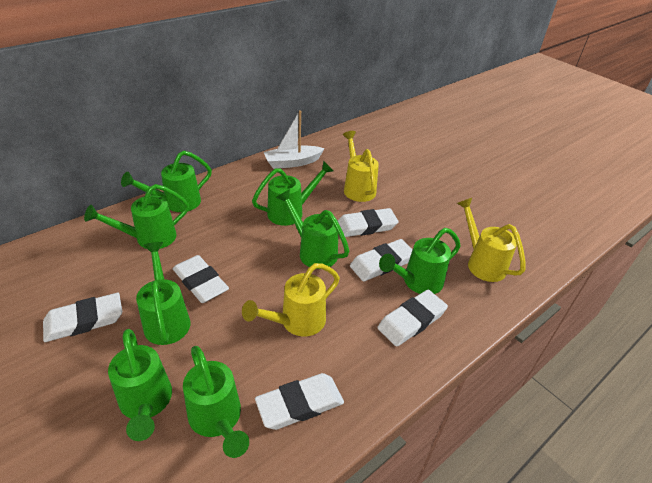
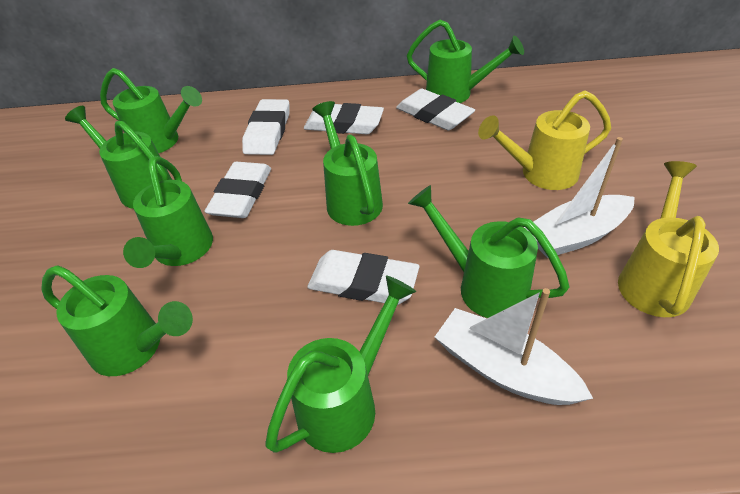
white boat: [264,110,325,169] = 1 -> [435,288,593,405] [524,137,635,258] = 2
white eraser: [43,293,122,342] [173,255,229,303] [255,373,344,430] [338,208,399,237] [350,239,413,282] [377,290,448,347] = 6 -> [204,162,271,218] [242,99,289,155] [304,103,384,134] [307,250,419,305] [396,89,475,130] = 5
yellow watering can: [242,263,340,337] [343,131,379,202] [457,198,525,282] = 3 -> [478,90,611,190] [618,161,719,317] = 2

